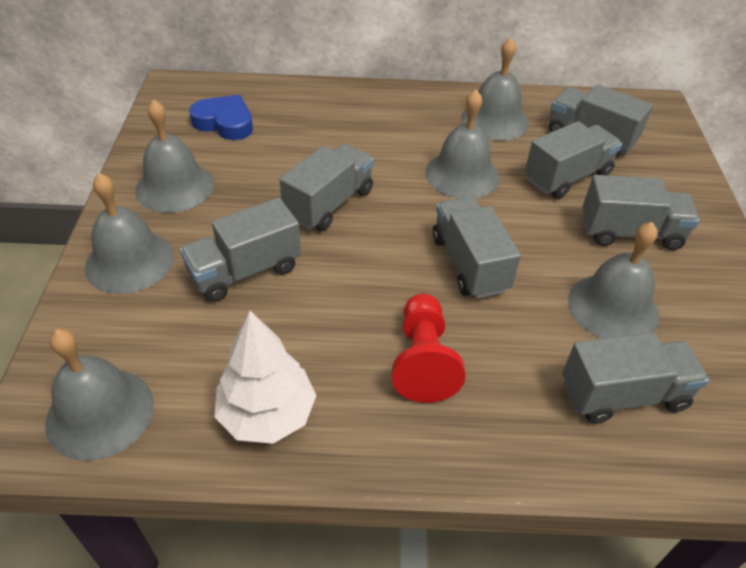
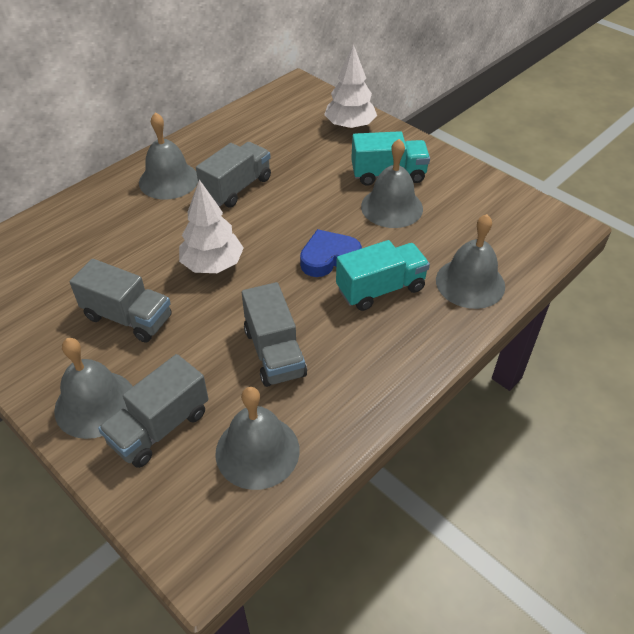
grey bell: [45,329,154,461] [85,173,174,294] [135,99,214,213] [425,90,500,199] [461,38,529,141] [568,222,659,339] = 6 -> [54,338,133,439] [139,112,198,199] [215,387,300,490] [361,139,423,228] [436,214,505,309] = 5
grey truck: [180,198,301,302] [280,144,374,231] [433,197,521,299] [525,121,622,199] [549,84,653,157] [562,332,709,424] [583,175,700,250] = 7 -> [70,259,172,343] [98,354,209,468] [196,142,271,207] [242,282,307,387] = 4
red pawn: [392,293,466,403] = 1 -> none = 0
turquoise truck: none = 0 -> [336,240,430,311] [351,131,430,186] = 2
white tree: [214,311,316,444] = 1 -> [179,180,244,273] [324,44,377,130] = 2

